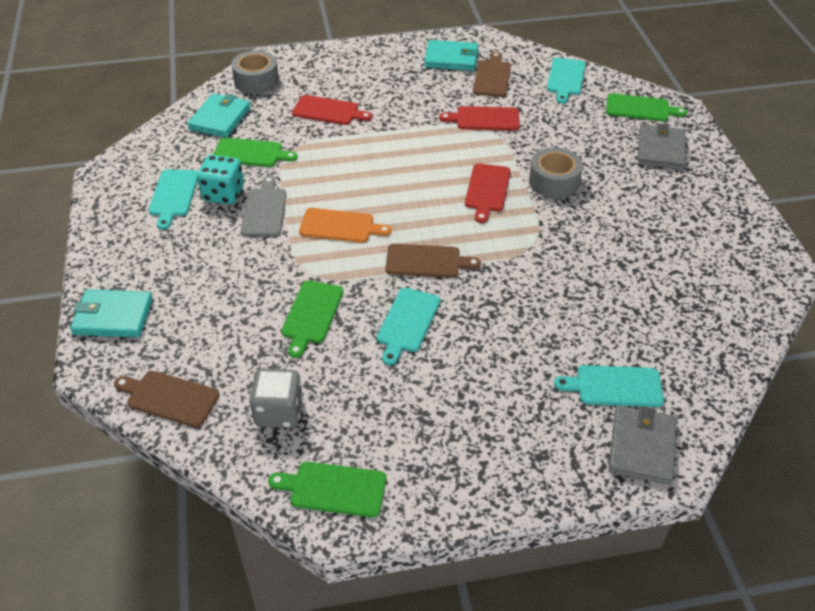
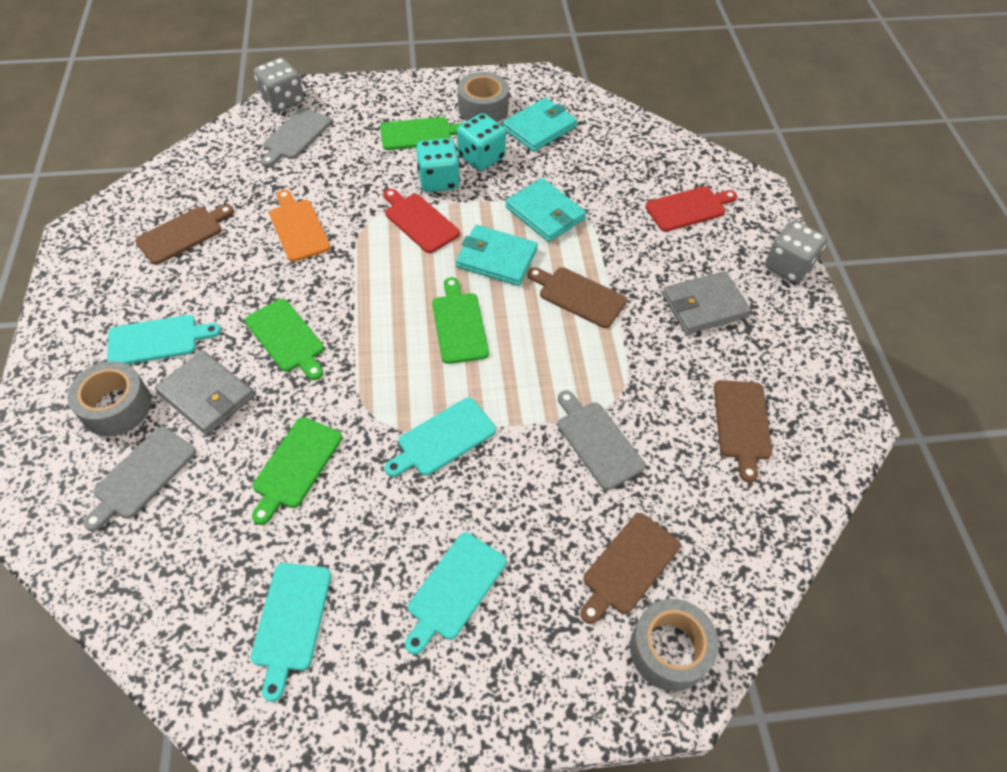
brown cutting board: [114,371,220,428] [385,244,481,278] [473,52,511,97] = 3 -> [135,205,234,265] [528,267,627,328] [580,513,681,624] [714,380,772,483] = 4
grey cutting board: [241,176,286,236] = 1 -> [83,427,196,531] [261,108,332,167] [558,390,645,490] = 3
grey dice: [249,369,303,428] = 1 -> [254,58,304,112] [765,221,827,283] = 2
grey tape: [231,50,279,94] [529,147,583,199] = 2 -> [67,361,152,436] [458,72,509,122] [630,599,719,691] = 3
red cutting board: [292,95,372,125] [439,106,520,131] [465,163,510,223] = 3 -> [383,189,460,253] [645,186,737,232] = 2
turquoise dice: [197,155,244,204] = 1 -> [416,138,460,192] [457,113,506,171] = 2

